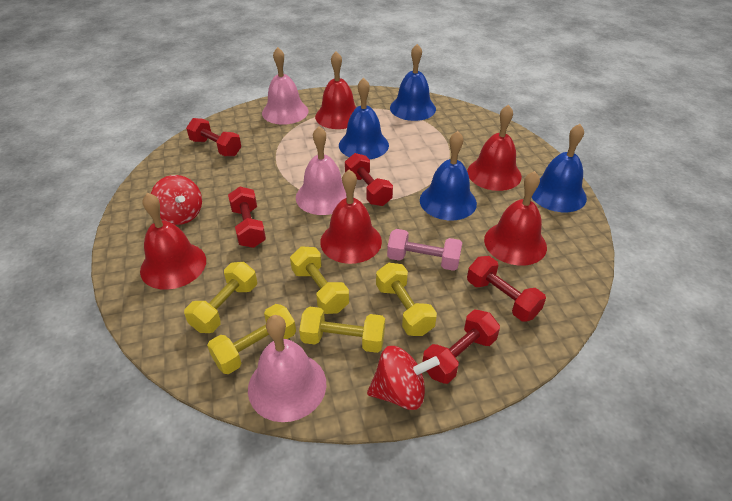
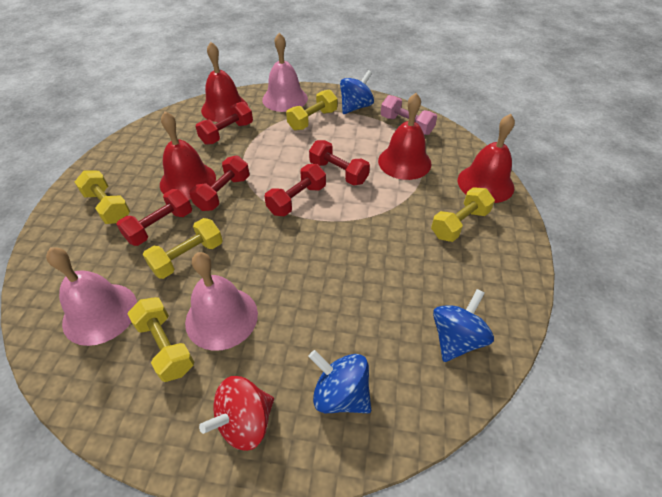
blue bell: [339,78,389,160] [390,44,436,121] [420,131,477,220] [531,124,587,212] = 4 -> none = 0
blue spinning top: none = 0 -> [308,350,371,413] [340,70,374,114] [433,289,494,362] = 3
red bell: [140,193,206,290] [315,51,357,129] [320,169,382,264] [467,104,522,191] [484,171,547,266] = 5 -> [160,111,216,200] [201,42,248,122] [378,93,431,180] [458,114,515,203] = 4
red spinning top: [151,175,202,225] [367,346,440,410] = 2 -> [199,376,274,451] = 1

